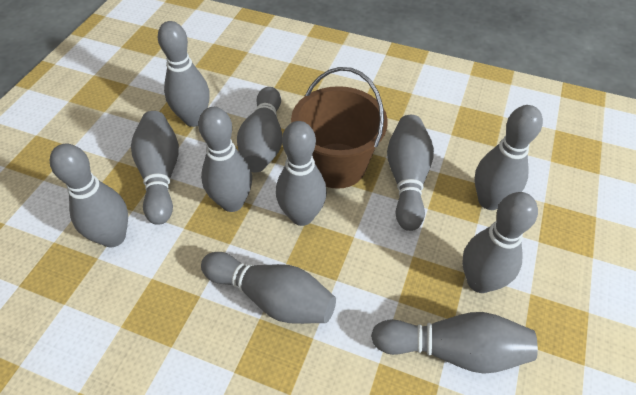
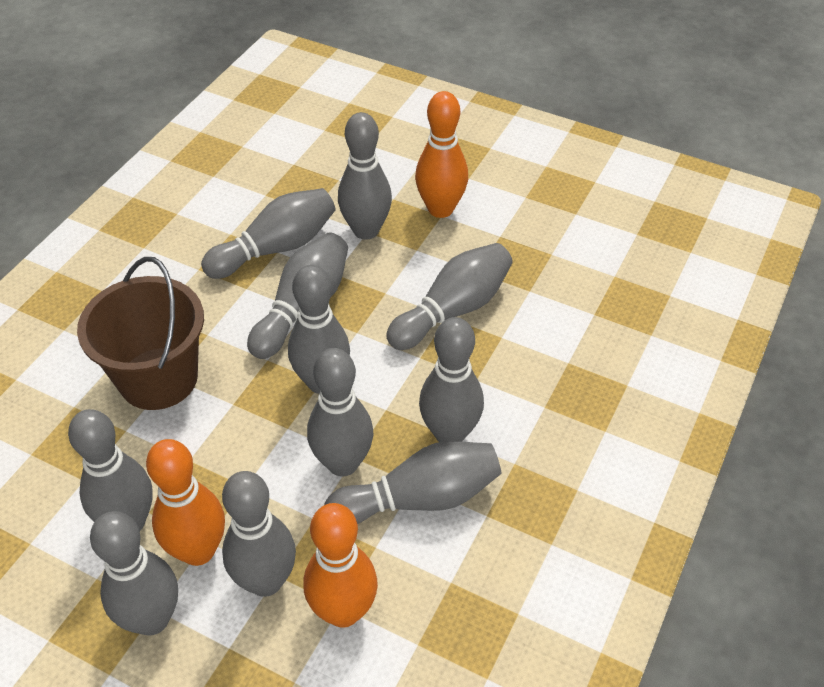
orange bowling pin: none = 0 -> [146,439,225,566] [304,503,378,628] [415,91,468,218] = 3

